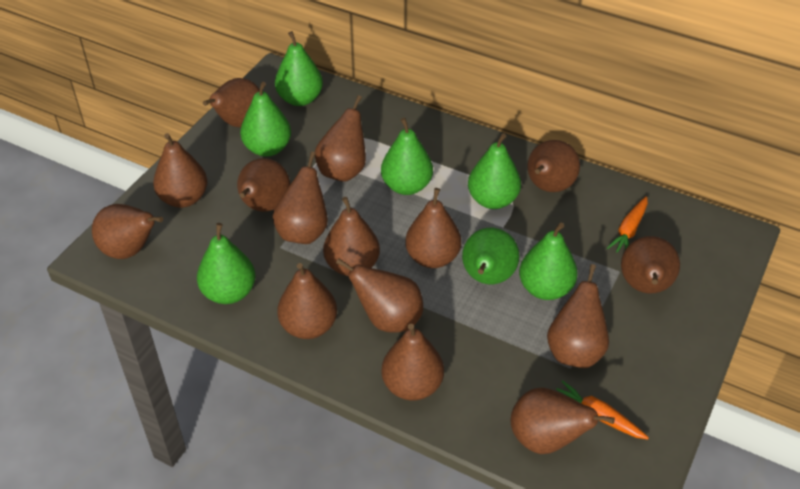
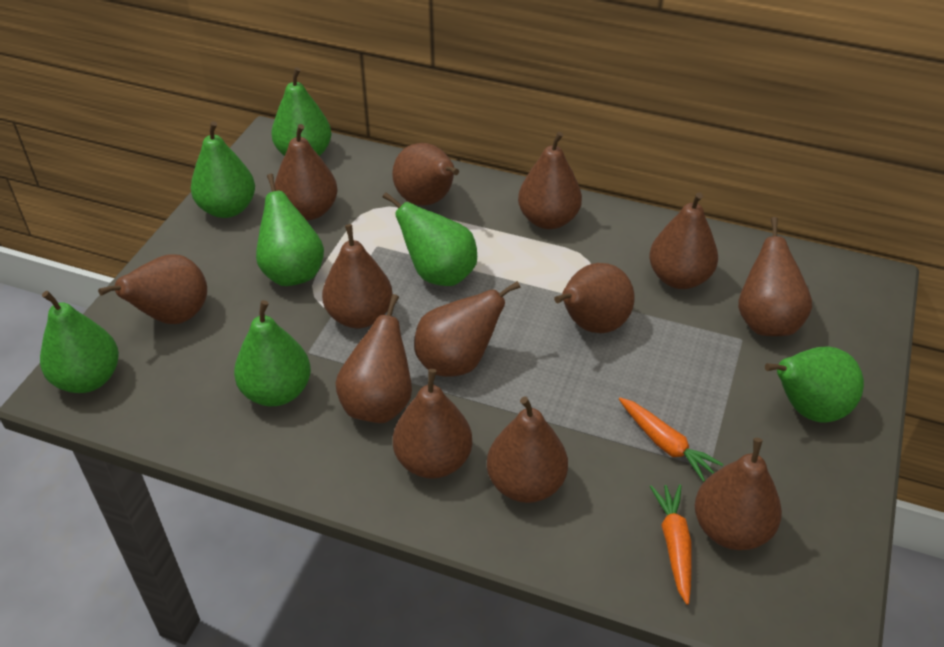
brown pear: [92,204,163,259] [153,133,207,208] [203,78,260,127] [237,158,290,212] [273,152,328,244] [277,263,337,339] [315,95,366,181] [323,197,380,276] [336,258,423,333] [381,324,444,401] [405,188,461,268] [511,388,615,454] [527,140,580,192] [547,264,609,368] [621,236,680,293] = 15 -> [98,254,207,324] [274,124,338,220] [322,224,393,328] [335,294,412,423] [392,143,459,206] [393,369,472,479] [414,281,521,377] [487,396,568,503] [518,132,582,229] [554,263,635,333] [649,192,718,289] [695,438,782,550] [738,217,812,336] = 13

